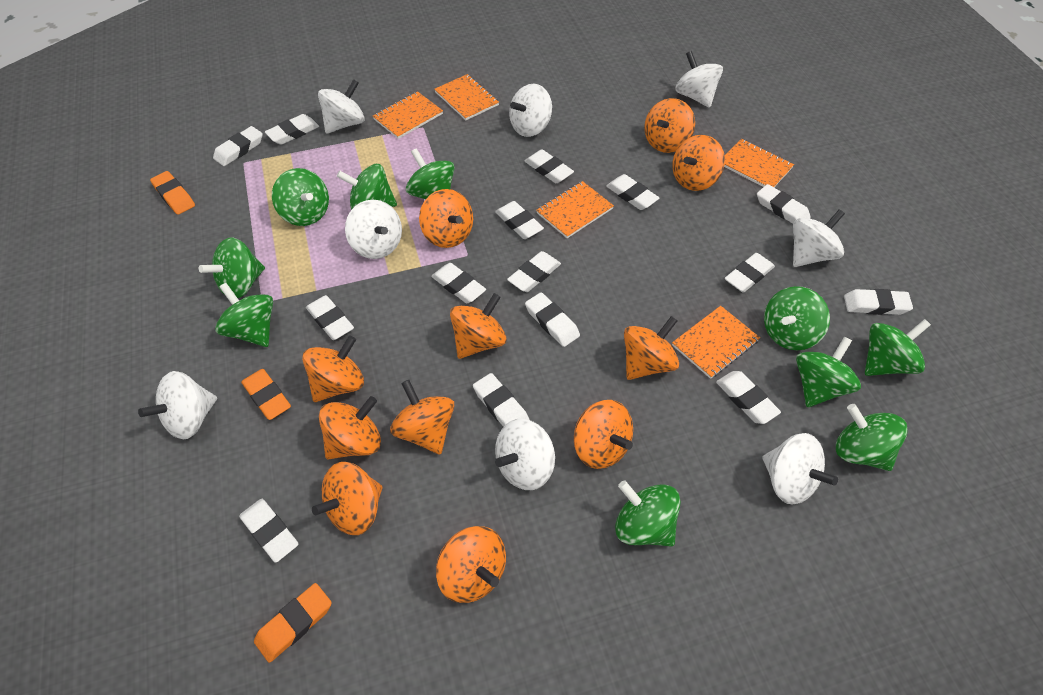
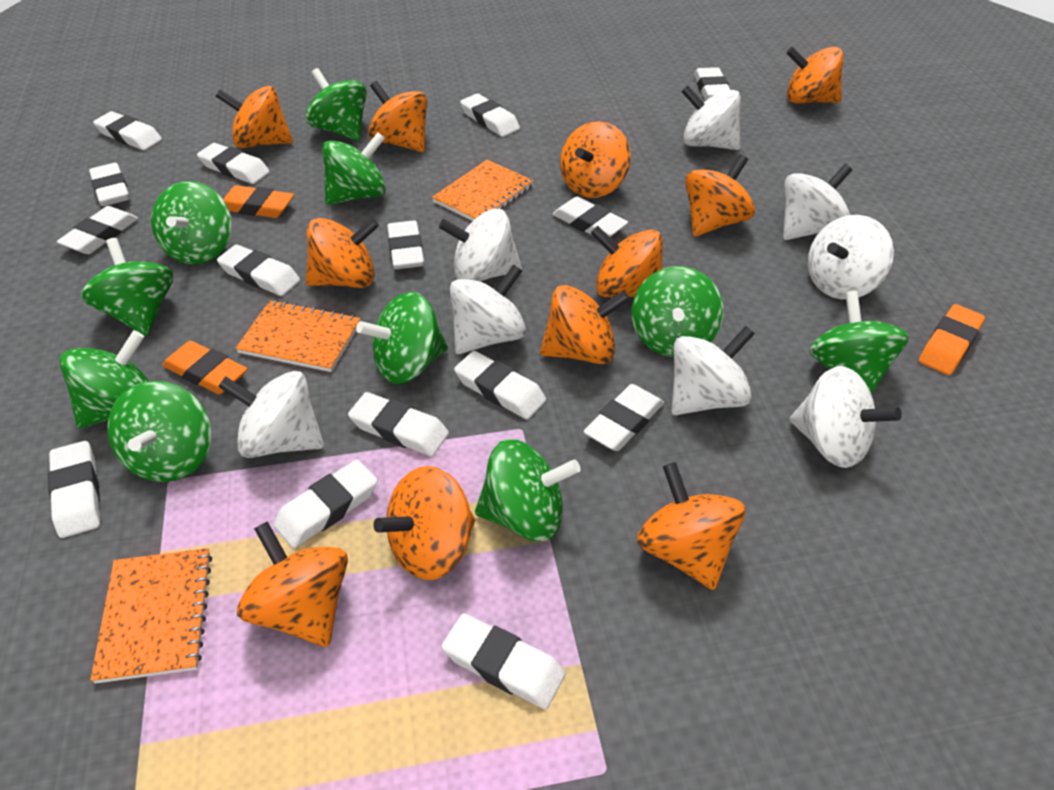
orange notebook: [373,91,443,139] [434,74,499,120] [536,181,614,238] [672,306,760,379] [724,139,794,187] = 5 -> [90,548,212,684] [235,300,361,372] [432,160,534,221] = 3

